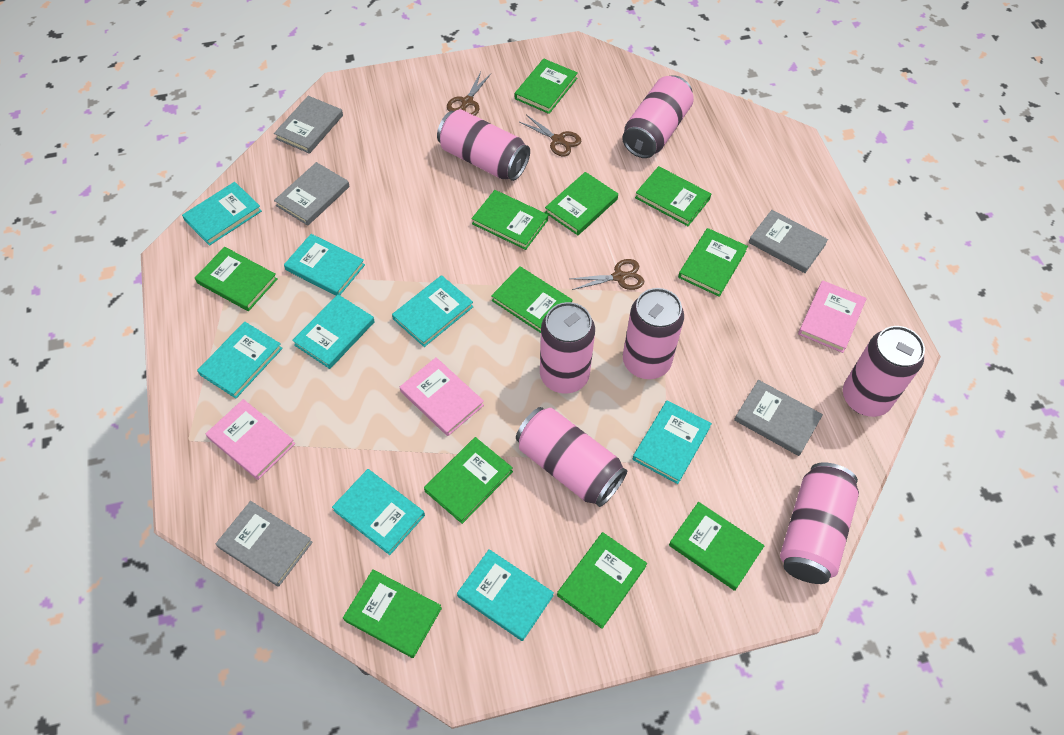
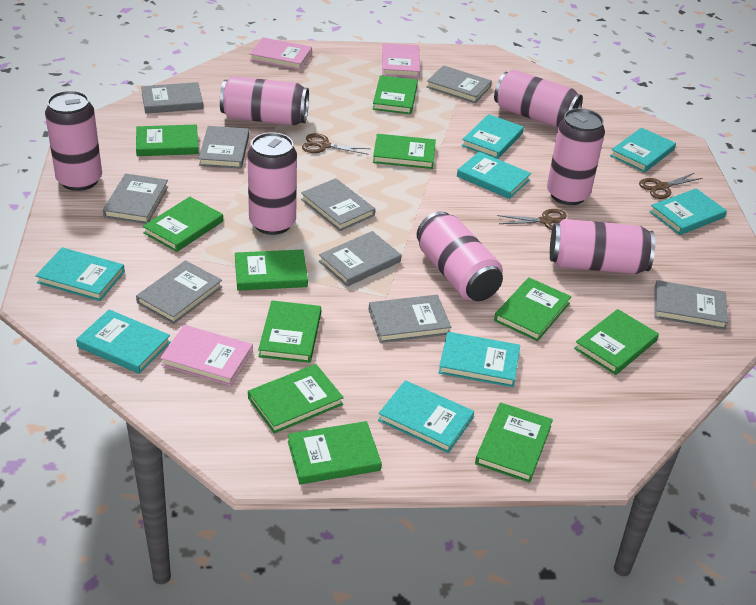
grey book: [216,501,313,587] [274,96,343,154] [274,162,350,226] [734,380,823,456] [749,210,828,273] = 5 -> [103,174,168,224] [136,260,222,324] [141,82,203,114] [198,126,249,169] [301,178,375,231] [319,231,401,287] [368,295,451,343] [426,65,492,103] [654,280,728,330] = 9

